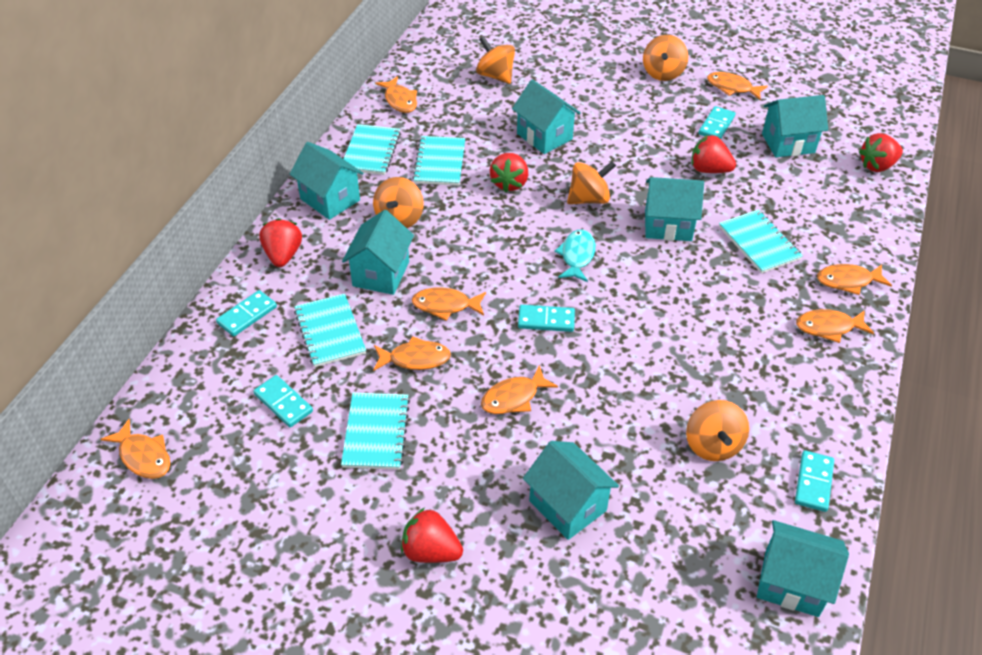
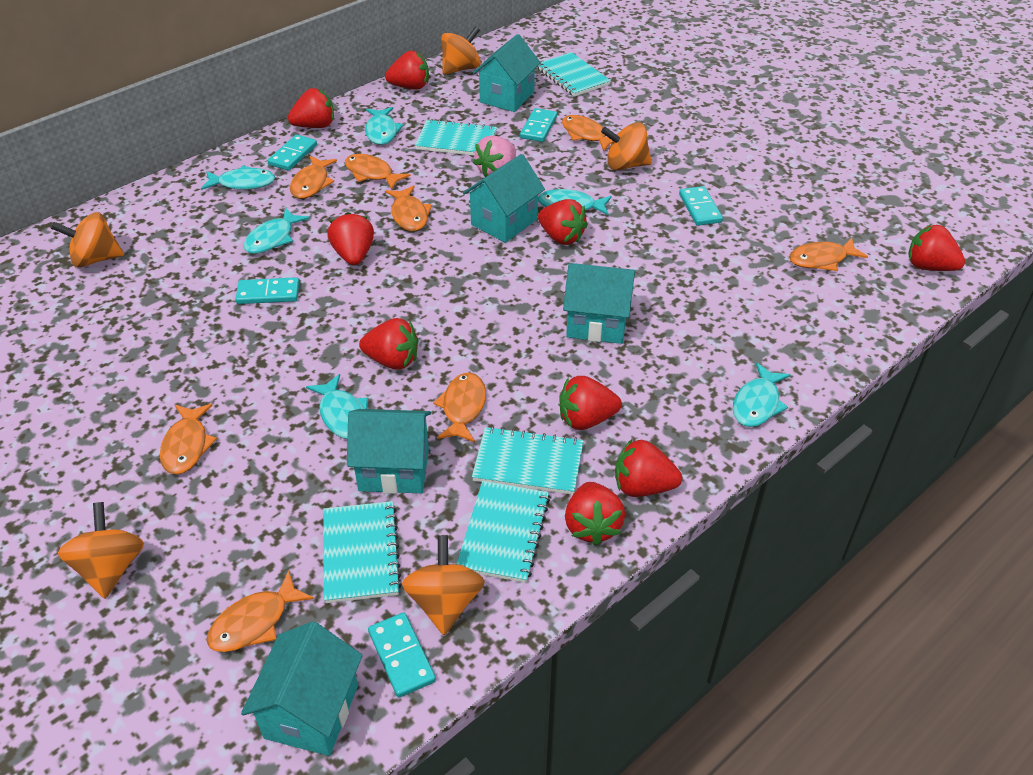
pink strawberry: none = 0 -> [473,135,516,177] = 1
red strawberry: [259,218,302,267] [401,507,463,563] [490,153,528,192] [691,135,736,173] [859,133,903,172] = 5 -> [288,88,334,128] [327,212,374,265] [359,318,418,370] [385,51,429,89] [538,199,588,245] [559,376,622,430] [565,482,625,546] [615,439,682,497] [908,224,965,271] = 9
turquoise fish: [554,230,596,282] = 1 -> [201,165,275,190] [243,208,310,254] [306,374,368,439] [365,107,404,145] [538,189,612,216] [732,363,791,427] = 6
turquoise house: [290,142,363,220] [342,210,414,295] [512,80,581,154] [523,441,619,540] [645,177,704,241] [757,520,849,617] [762,95,828,157] = 7 -> [241,621,363,756] [347,409,431,494] [463,154,545,243] [473,34,541,112] [563,263,635,344] = 5

